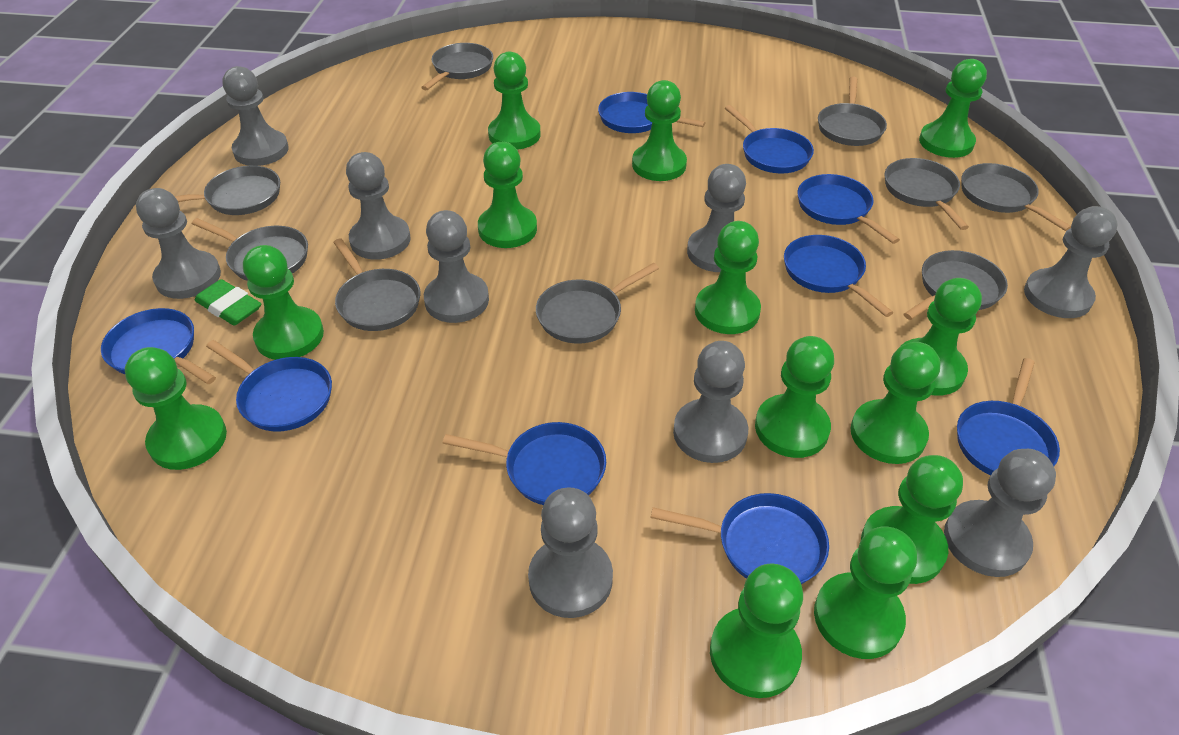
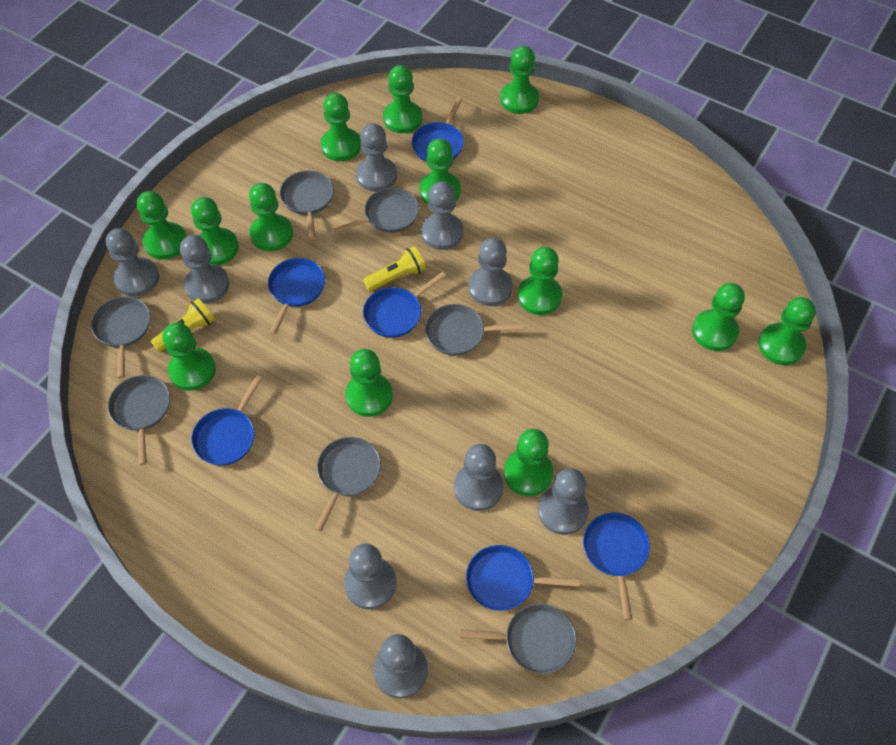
blue pan: [101,308,216,384] [206,340,332,431] [443,422,606,505] [598,92,706,133] [651,493,829,584] [725,105,814,173] [784,235,894,317] [797,174,900,244] [957,358,1060,475] = 9 -> [191,375,262,466] [268,258,325,335] [363,272,446,338] [412,97,464,162] [466,545,579,611] [583,512,650,620] = 6
green eraser: [194,279,261,326] = 1 -> none = 0
grey pan: [174,165,280,215] [192,218,308,281] [333,238,421,331] [421,43,493,90] [536,263,659,344] [818,77,887,146] [885,158,969,230] [903,250,1008,320] [961,163,1071,231] = 9 -> [91,296,151,378] [108,375,170,465] [280,171,334,240] [315,437,381,532] [333,187,419,234] [425,304,523,356] [460,604,576,674] = 7
yellow flashlight: none = 0 -> [151,298,215,352] [363,246,426,291] = 2

